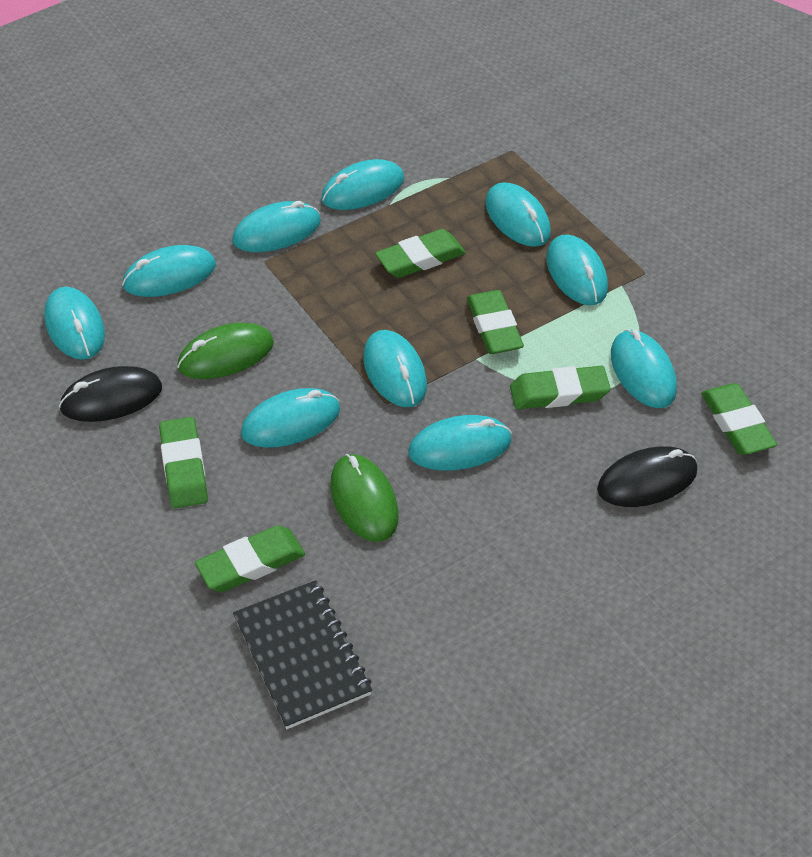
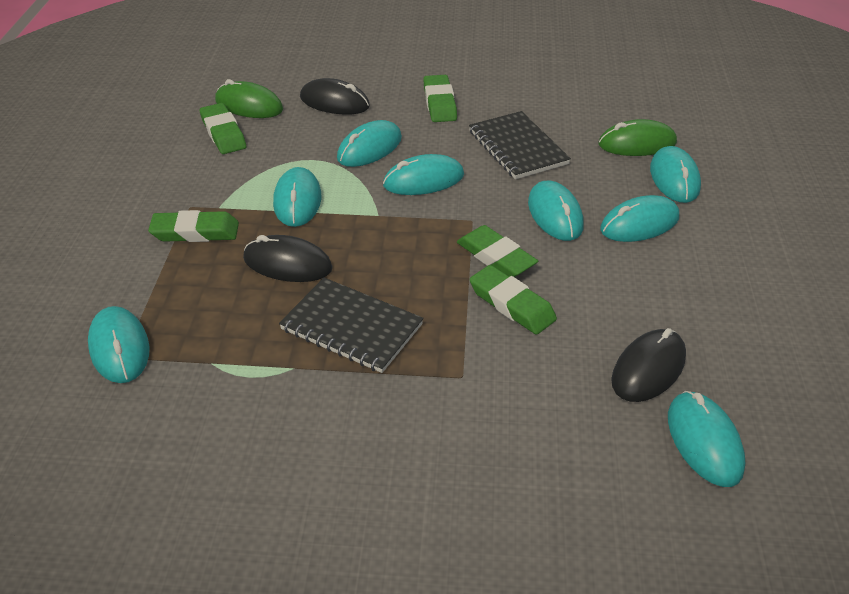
black mouse: [59,366,162,422] [597,446,697,507] = 2 -> [243,235,333,282] [300,78,370,115] [611,328,686,402] = 3
black notebook: [233,580,372,729] = 1 -> [279,278,424,373] [469,111,571,179] = 2
green eraser: [159,417,208,509] [195,525,305,592] [375,229,466,278] [467,290,524,354] [510,366,611,409] [701,383,777,455] = 6 -> [148,210,239,242] [200,103,246,154] [423,75,457,122] [457,225,538,277] [470,265,557,335] = 5
turquoise mouse: [44,287,105,360] [122,245,216,297] [232,201,321,252] [241,388,340,448] [321,159,404,210] [363,330,427,407] [408,415,512,471] [485,182,551,247] [546,234,608,305] [611,329,677,408] = 10 -> [88,306,150,383] [273,167,322,227] [337,120,402,167] [383,154,464,195] [528,181,584,241] [600,195,679,242] [650,146,701,203] [668,391,745,487] = 8

